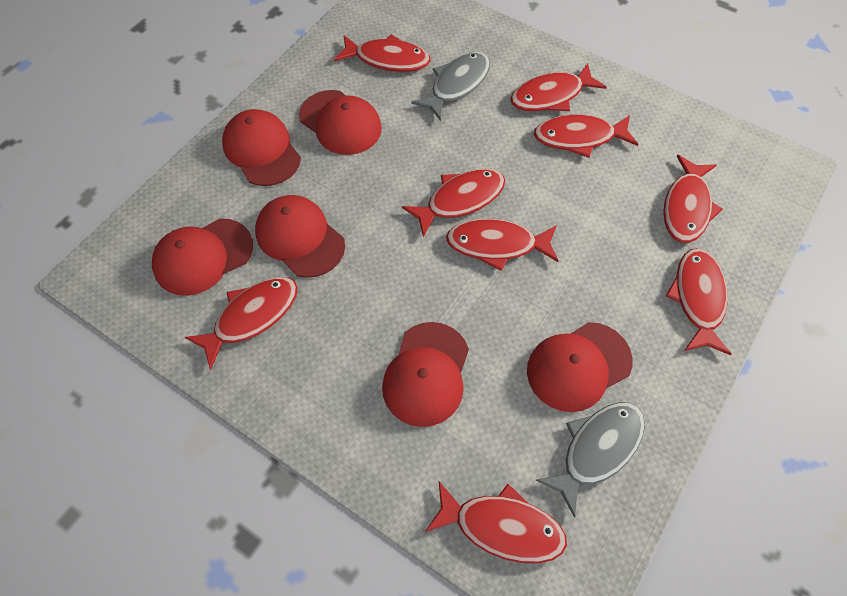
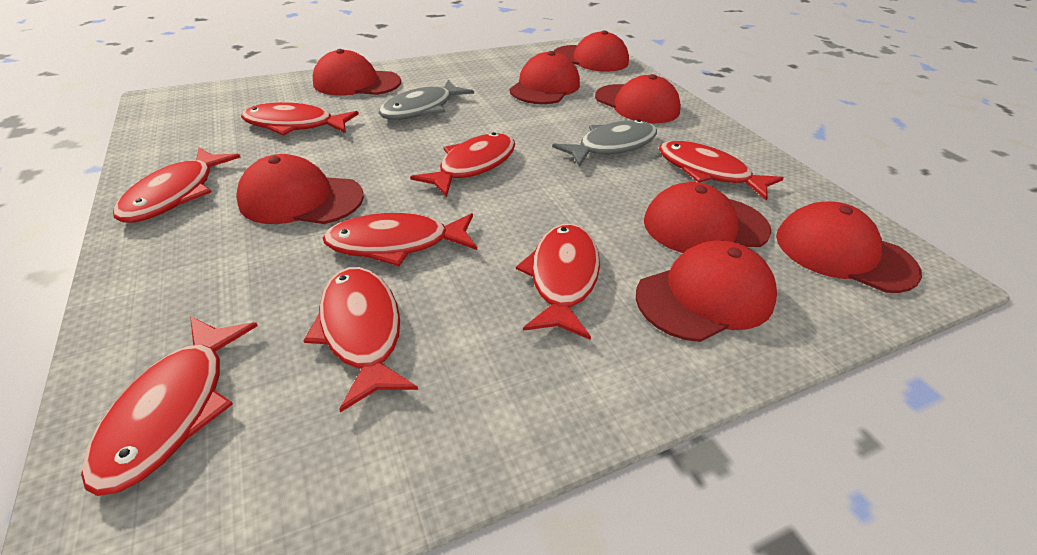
red cap: [152,219,253,296] [222,109,301,186] [255,195,345,278] [299,90,382,155] [382,322,469,427] [527,322,633,412] = 6 -> [236,154,364,224] [313,49,401,95] [509,51,580,104] [554,30,629,72] [595,74,681,123] [636,240,777,342] [644,182,771,253] [776,202,922,293] = 8
red fish: [185,277,298,370] [334,34,431,72] [402,169,505,237] [425,481,567,563] [446,219,558,271] [510,63,607,111] [534,115,638,158] [663,155,723,243] [666,248,732,355] = 9 -> [81,316,258,496] [113,147,241,223] [241,102,359,135] [304,267,418,412] [323,213,477,266] [410,132,515,197] [516,224,600,340] [659,141,783,201] = 8

